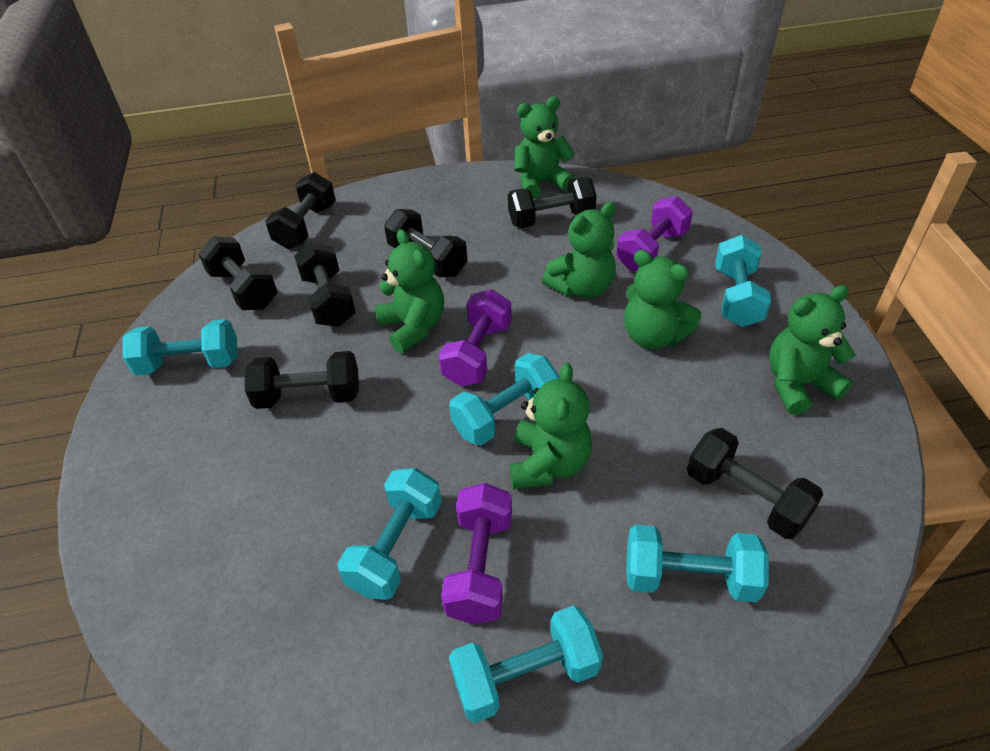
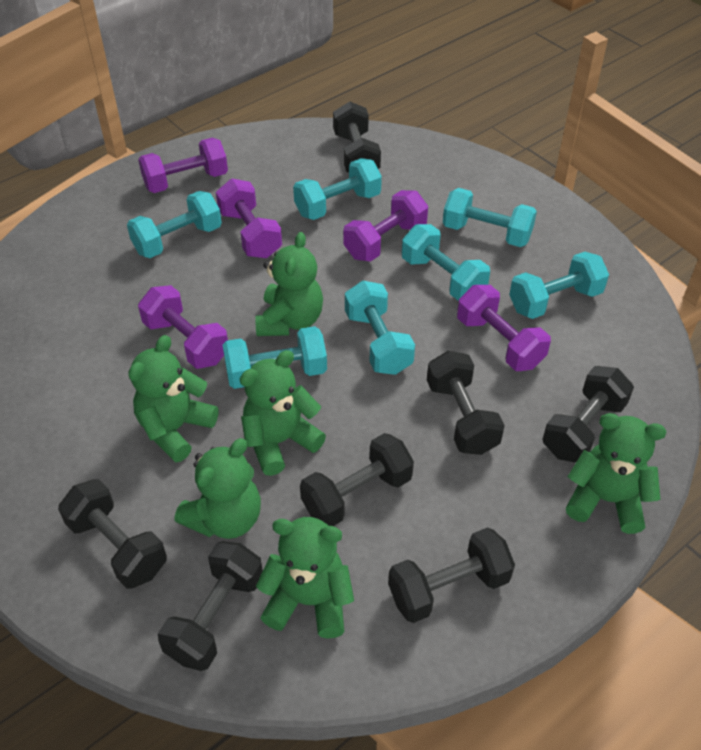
purple dumbbell: [439,289,512,386] [441,483,512,624] [616,196,693,271] = 3 -> [138,138,228,193] [138,285,228,369] [216,179,282,258] [343,190,428,262] [457,285,551,371] = 5
turquoise dumbbell: [123,319,237,375] [337,468,442,600] [449,353,559,445] [449,605,603,723] [626,525,769,602] [715,235,771,327] = 6 -> [127,191,222,258] [223,326,327,389] [293,158,382,220] [345,281,415,375] [402,224,490,301] [443,188,537,247] [509,252,609,319] = 7

